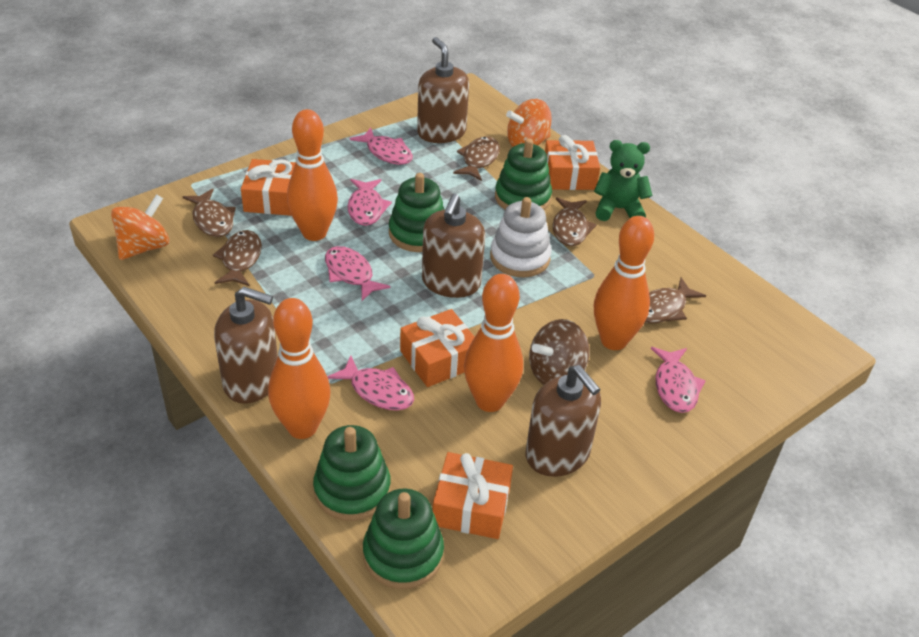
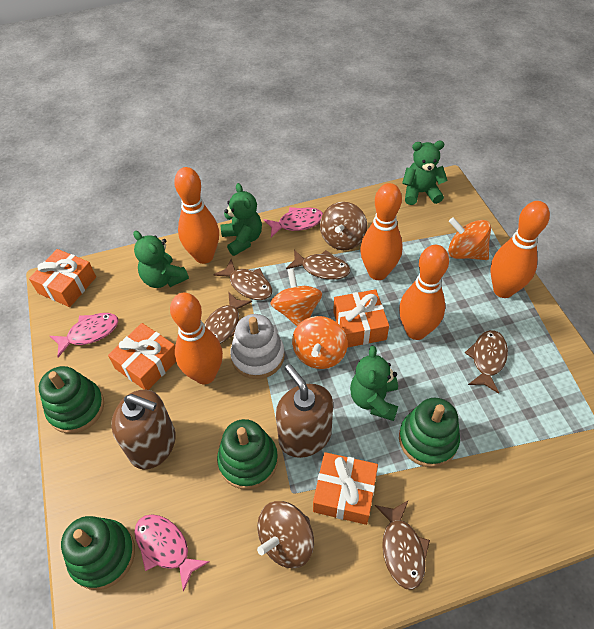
brown soap dispenser: [214,287,278,404] [417,37,469,143] [422,193,485,298] [526,365,601,477] = 4 -> [111,389,176,469] [276,364,333,458] = 2
brown spinning top: [529,319,589,385] = 1 -> [257,501,314,568] [320,202,368,250] = 2
green teddy bear: [594,140,652,221] = 1 -> [133,231,189,288] [220,183,262,256] [350,346,398,421] [402,141,448,205] = 4
orange bowling pin: [268,298,331,439] [287,109,338,241] [464,274,523,412] [594,216,654,350] = 4 -> [170,292,223,384] [174,167,219,264] [360,183,403,280] [399,245,449,340] [490,201,550,298] = 5
orange spinning top: [111,194,170,260] [506,99,552,147] = 2 -> [270,268,322,326] [292,316,347,369] [448,217,491,260] = 3
pink fish: [325,246,391,301] [328,355,414,411] [348,179,392,226] [350,127,413,165] [651,347,706,413] = 5 -> [50,313,118,357] [134,514,210,592] [264,207,323,237] = 3

